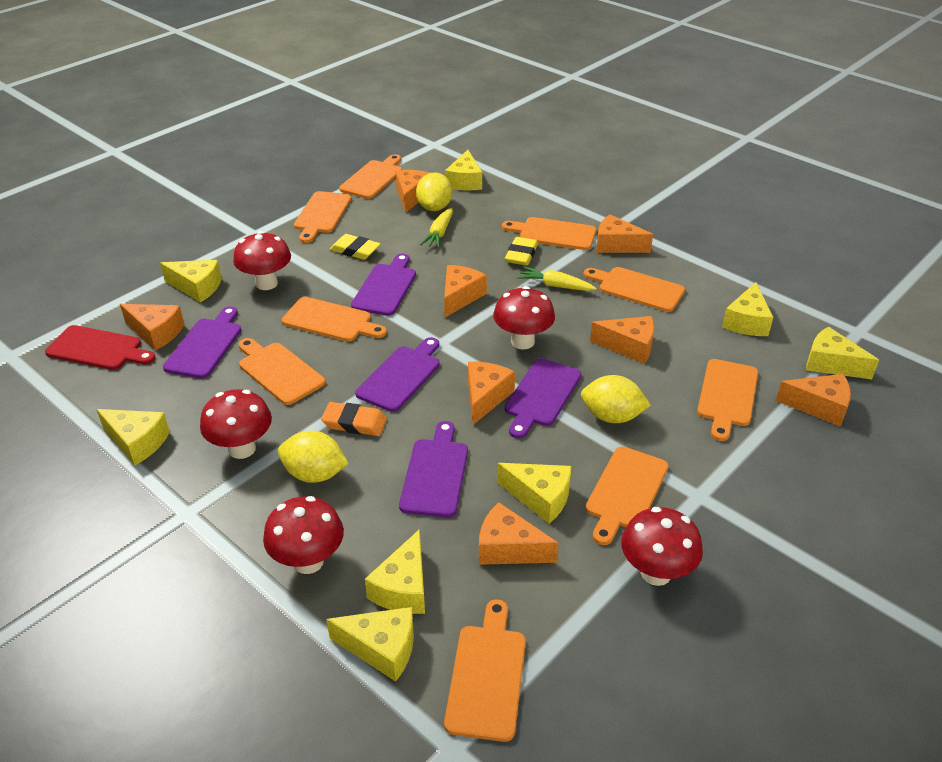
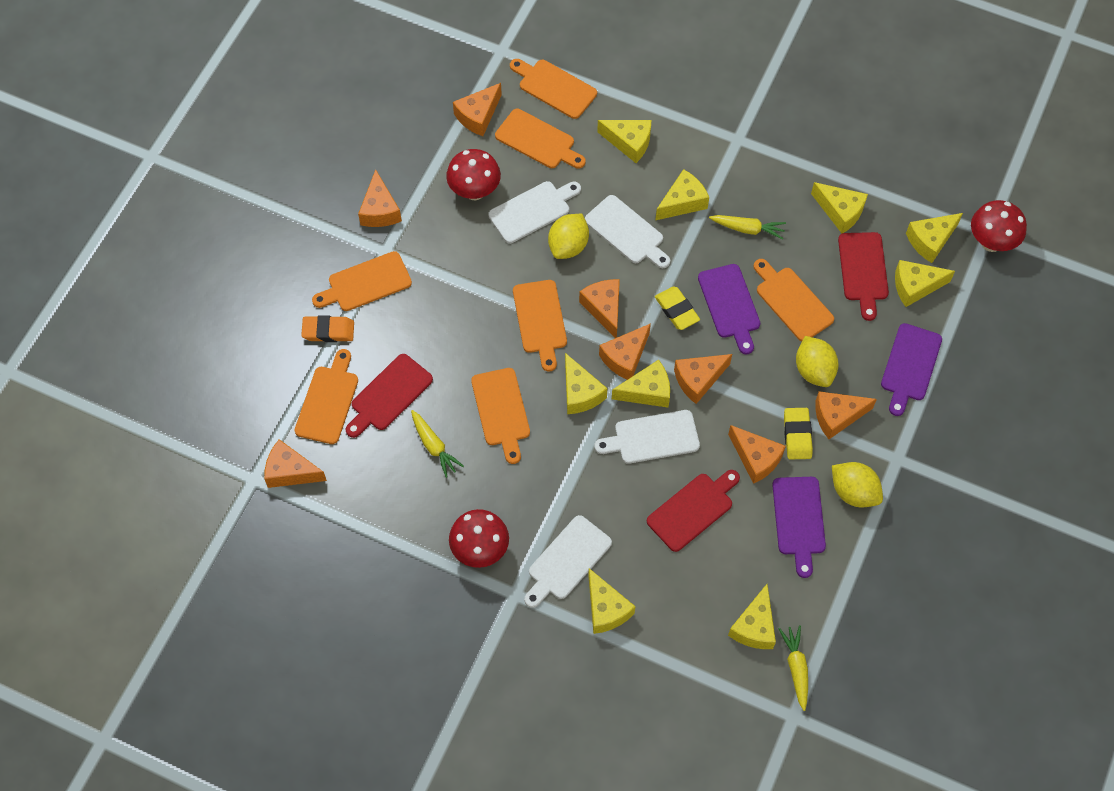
orange cutting board: [238,338,325,405] [282,297,387,342] [294,191,351,243] [339,154,402,199] [444,599,526,742] [502,217,597,250] [583,267,685,312] [586,446,669,545] [697,359,758,441] = 9 -> [295,349,358,444] [312,251,412,311] [471,368,530,464] [495,109,586,169] [510,59,597,119] [513,280,567,371] [754,259,834,341] = 7
purple cutting board: [163,306,241,379] [351,253,416,316] [355,337,440,412] [399,421,468,518] [505,358,582,439] = 5 -> [698,264,760,354] [772,477,826,578] [881,323,942,416] = 3
red cutting board: [45,325,155,370] = 1 -> [345,354,433,438] [647,470,740,552] [838,232,889,321] = 3
red mushroom: [200,389,272,459] [233,231,291,290] [263,496,344,574] [493,286,555,349] [621,507,703,586] = 5 -> [446,149,501,200] [449,509,509,568] [971,200,1027,252] = 3
white cutting board: none = 0 -> [488,181,581,243] [524,515,612,608] [585,195,670,268] [594,410,700,464] = 4
yellow carrot: [420,208,453,248] [517,266,597,291] = 2 -> [411,410,464,478] [709,215,786,240] [779,625,808,711] = 3
yellow cheese: [96,409,170,465] [160,260,222,303] [326,607,414,682] [365,529,425,614] [445,150,482,191] [497,463,571,524] [722,282,773,336] [806,327,879,379] = 8 -> [565,353,607,414] [588,568,636,634] [597,120,651,163] [612,360,670,408] [656,169,709,220] [728,584,776,649] [811,182,868,233] [895,260,955,307] [906,213,963,263] = 9

